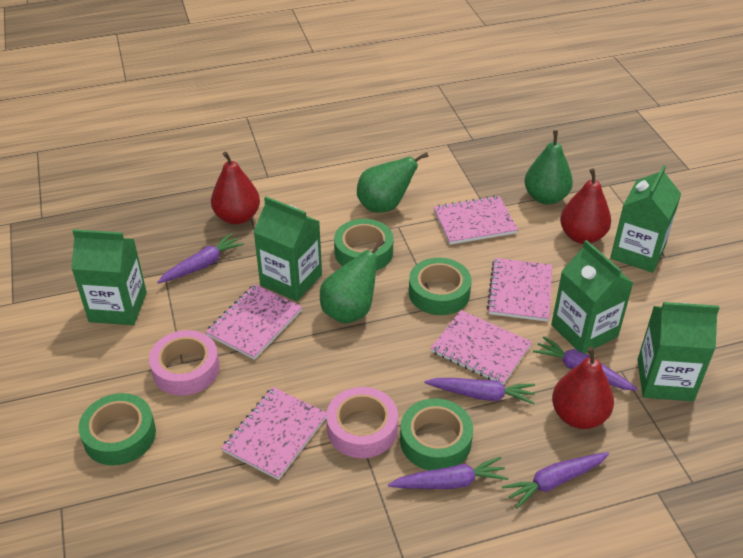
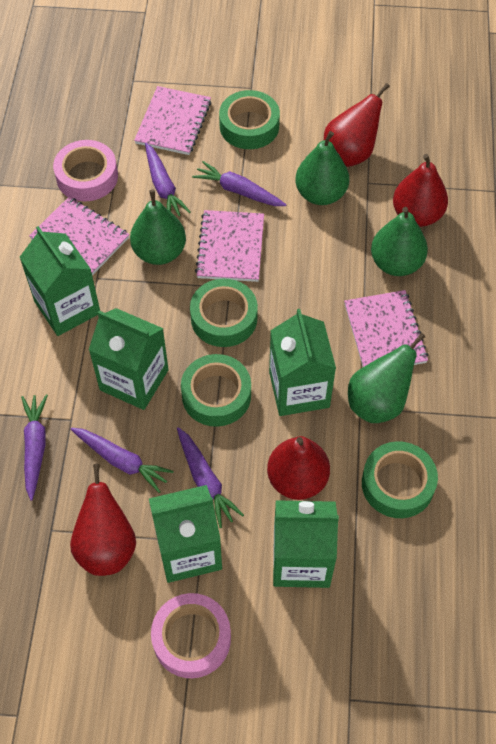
green pear: [320,239,385,324] [357,152,428,213] [524,130,573,205] = 3 -> [130,190,186,265] [295,131,349,205] [348,333,425,423] [371,207,428,276] = 4
pink notebook: [205,284,302,360] [221,387,327,480] [431,310,532,385] [434,196,518,245] [487,258,552,322] = 5 -> [29,197,130,275] [134,86,211,155] [195,210,264,282] [344,290,428,367] = 4
red pear: [211,152,260,224] [552,347,614,429] [560,168,611,244] = 3 -> [70,464,136,576] [267,436,330,500] [324,83,390,167] [393,154,448,227] = 4

